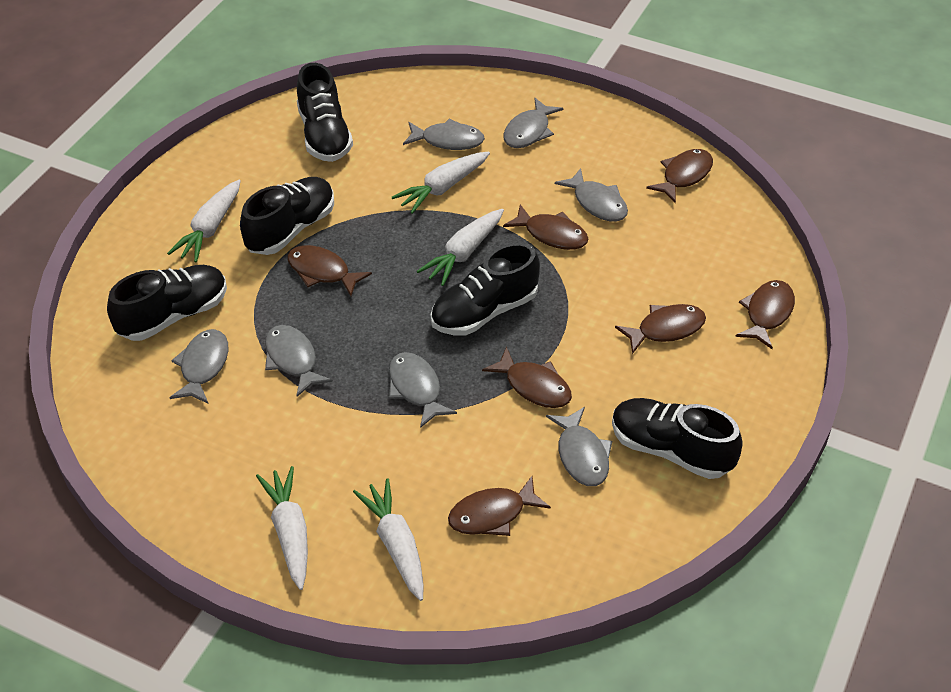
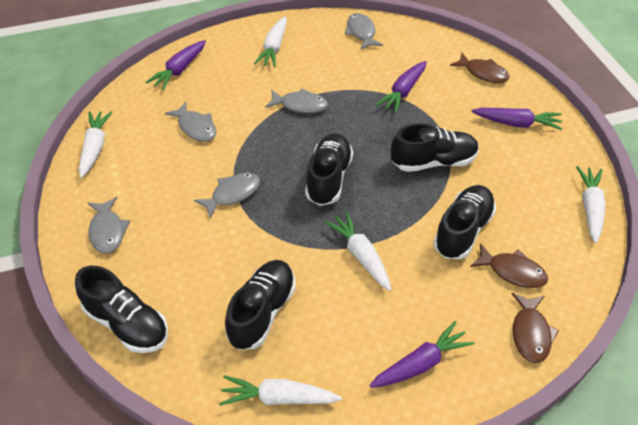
brown fish: [287,245,372,296] [448,476,551,536] [482,347,572,408] [503,204,588,250] [615,304,706,354] [646,149,713,203] [735,280,795,349] = 7 -> [450,53,510,83] [470,243,548,288] [512,293,559,363] = 3
grey fish: [169,329,229,404] [265,325,333,397] [389,352,457,428] [403,119,485,150] [503,98,563,148] [546,407,612,486] [555,168,628,222] = 7 -> [88,197,130,253] [165,102,216,141] [194,173,260,218] [265,88,328,113] [345,13,383,50] = 5
purple carrot: none = 0 -> [146,40,206,90] [369,321,474,388] [375,61,427,113] [471,108,563,130] = 4

